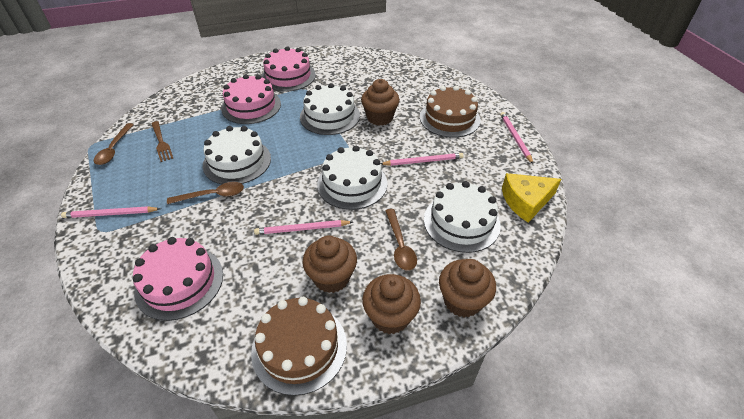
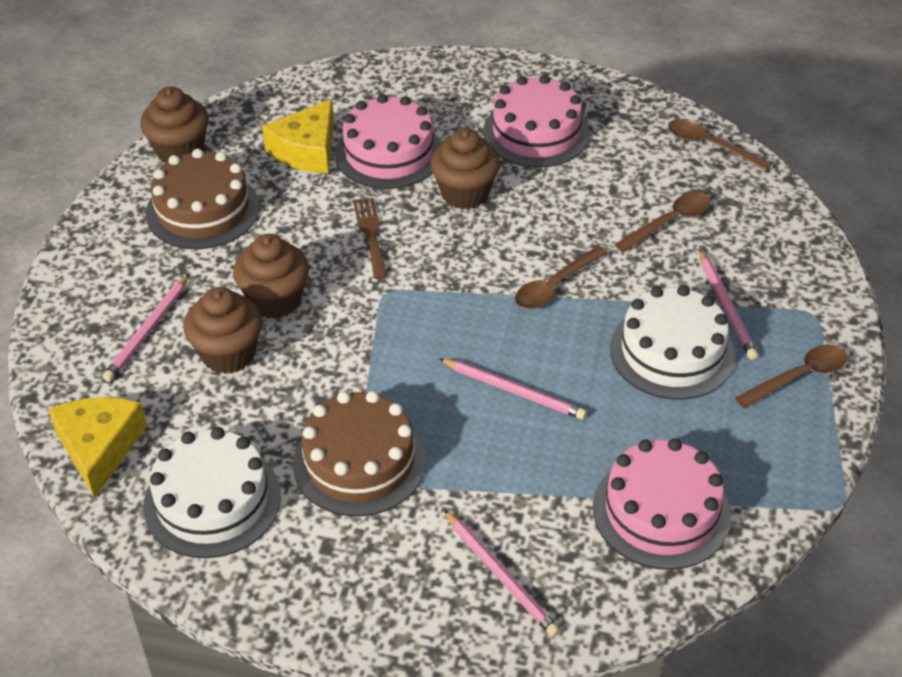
brown spoon: [94,123,134,165] [167,182,244,204] [386,209,417,271] = 3 -> [515,246,607,309] [615,192,711,252] [668,119,772,171] [735,344,848,408] = 4
white cake: [203,126,271,184] [300,83,360,135] [317,146,388,210] [424,181,501,253] = 4 -> [144,427,281,558] [610,285,735,400] = 2
yellow cheese: [502,173,561,223] = 1 -> [48,397,147,498] [262,99,334,174] = 2

